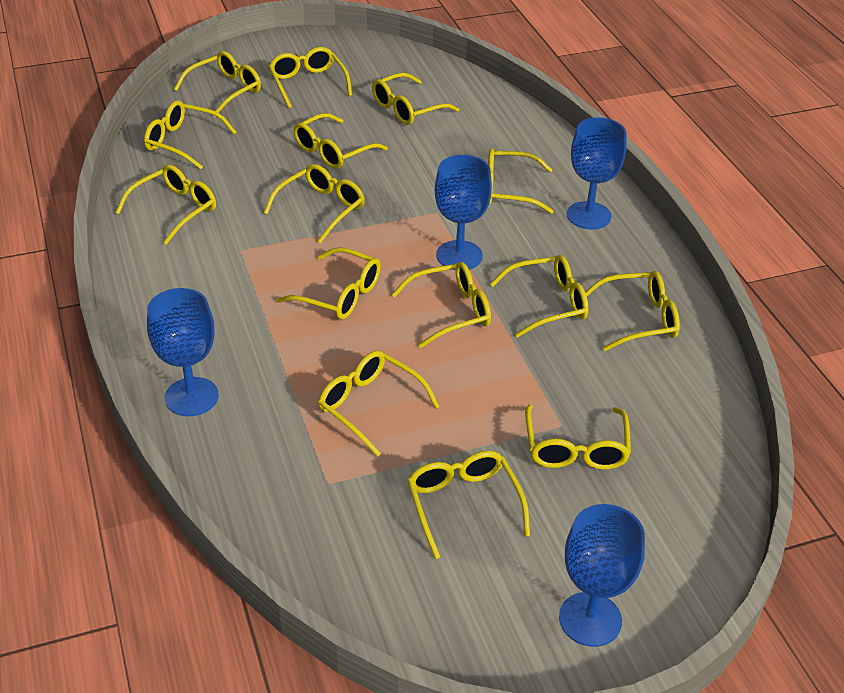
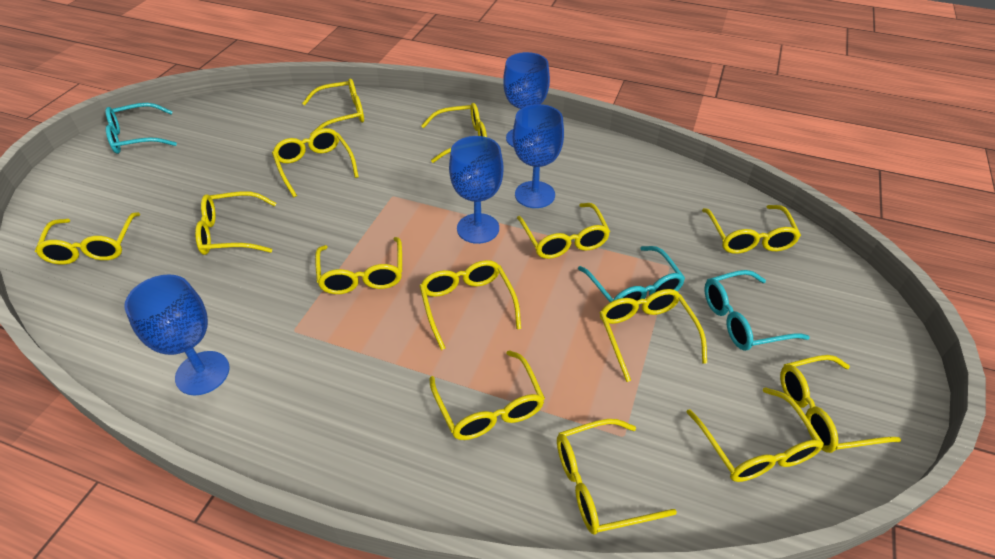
turquoise glasses: none = 0 -> [105,103,177,154] [578,246,685,305] [704,270,810,351] = 3
yellow glasses: [115,165,216,245] [144,100,237,170] [174,51,261,117] [264,164,365,243] [268,47,352,108] [277,247,381,319] [294,113,388,169] [318,351,439,457] [372,73,459,125] [391,262,491,348] [407,451,530,559] [488,148,554,214] [490,255,588,337] [525,404,631,470] [585,271,680,351] = 15 -> [35,212,140,264] [195,191,276,255] [272,128,359,197] [302,78,364,135] [315,237,402,294] [420,260,521,350] [421,103,487,163] [429,350,545,440] [517,203,610,259] [557,419,677,535] [600,289,707,382] [686,387,824,482] [702,205,801,254] [780,355,901,453] = 14

